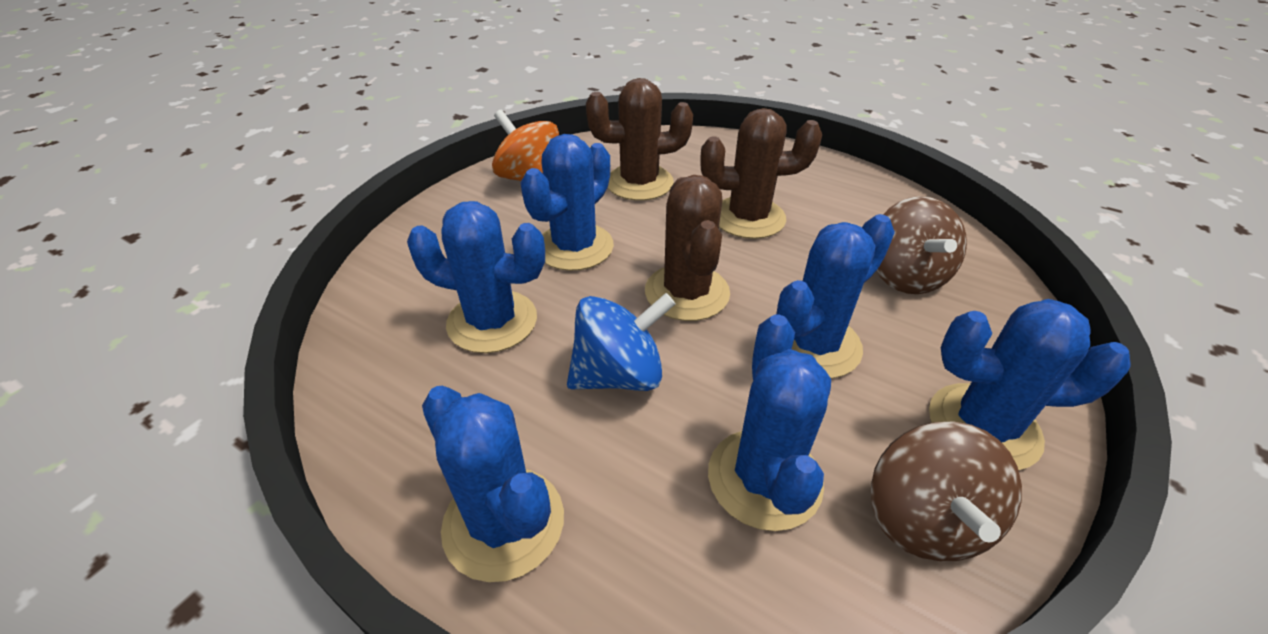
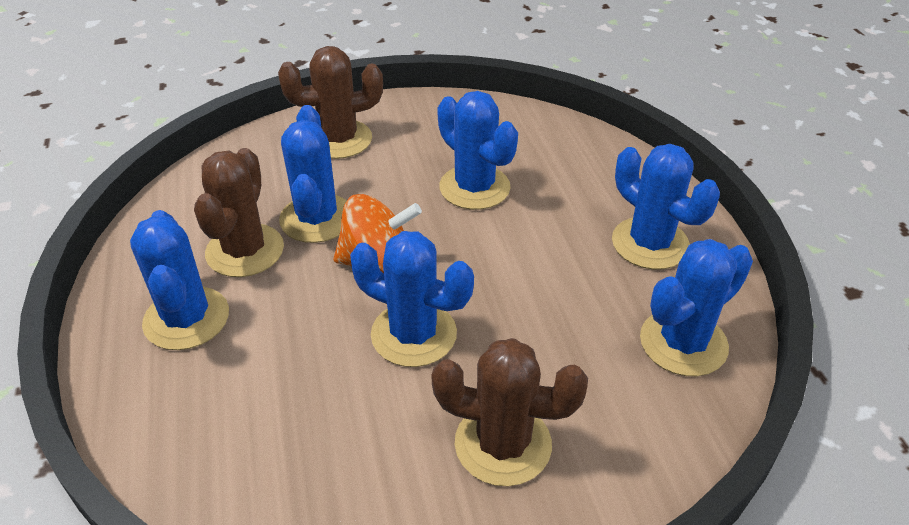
blue spinning top: [567,293,675,391] = 1 -> none = 0
brown spinning top: [871,421,1022,561] [876,196,967,294] = 2 -> none = 0

